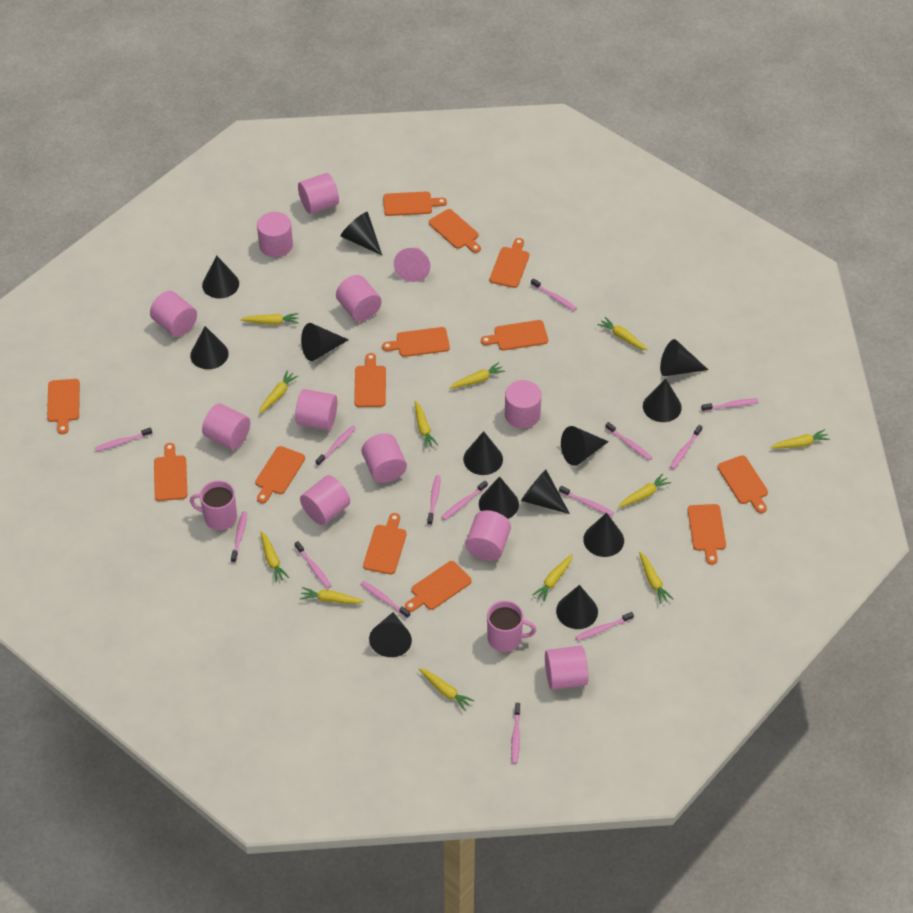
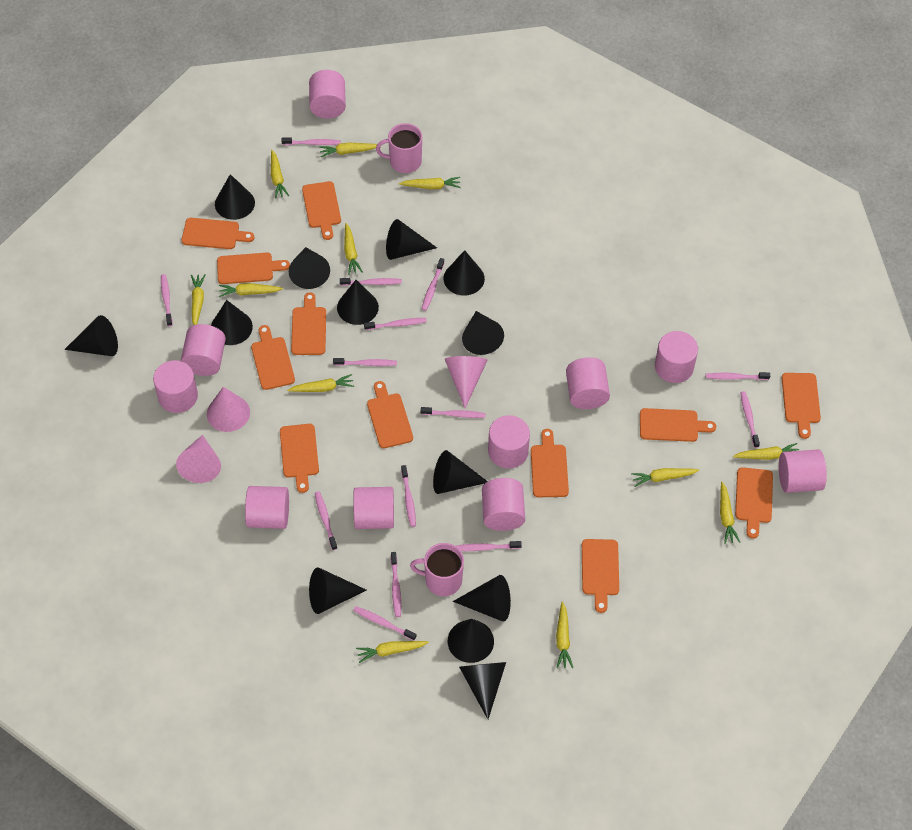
orange cutting board: [47,379,80,434] [154,443,187,501] [255,446,305,503] [354,353,386,407] [363,513,407,574] [382,327,450,357] [383,192,447,216] [405,561,472,612] [429,209,481,253] [481,320,548,351] [490,238,529,288] [688,504,726,565] [717,455,768,513] = 13 -> [181,218,254,249] [217,252,290,284] [251,325,295,390] [280,424,319,493] [291,292,326,355] [302,181,341,240] [367,381,413,448] [531,429,569,497] [582,539,619,613] [640,408,716,442] [735,467,773,539] [782,373,821,439] = 12
pink cone: [394,248,430,282] = 1 -> [176,435,221,483] [207,387,250,432] [445,356,487,408] = 3
pink cylinder: [150,291,197,337] [202,403,250,450] [257,212,293,257] [295,389,337,430] [298,173,339,214] [300,475,350,525] [336,275,382,321] [361,433,407,483] [466,510,511,561] [505,380,541,428] [545,646,588,690] = 11 -> [153,360,198,413] [181,324,226,376] [245,486,289,529] [309,70,346,119] [353,487,394,529] [482,478,525,531] [488,415,530,468] [566,357,610,409] [655,331,698,383] [779,449,827,493] = 10

